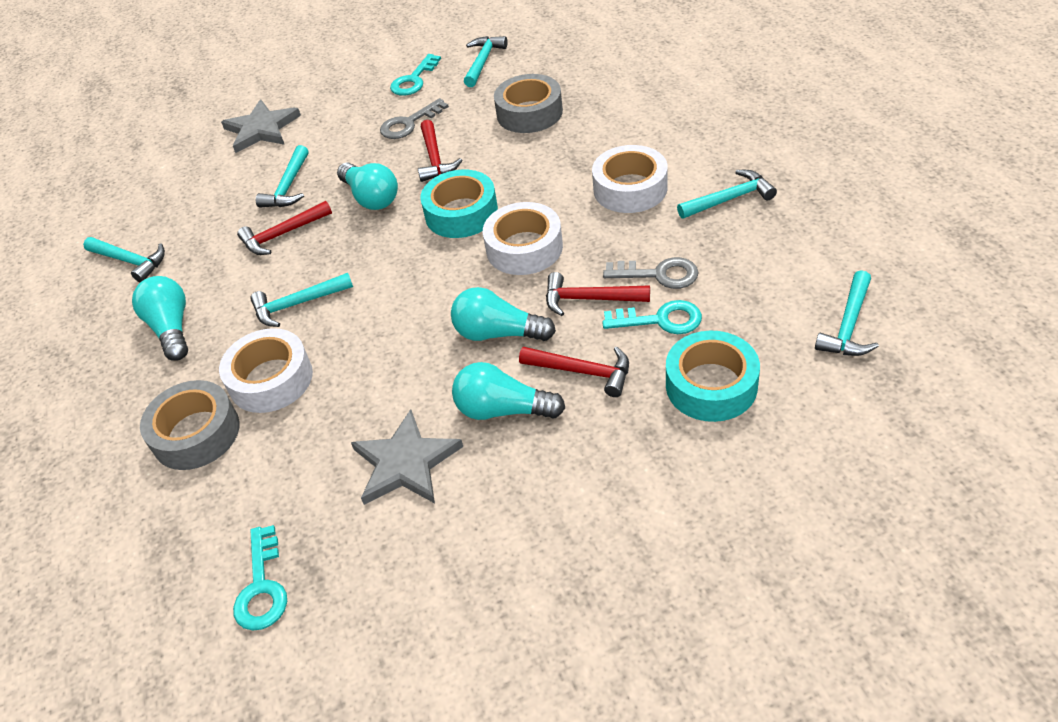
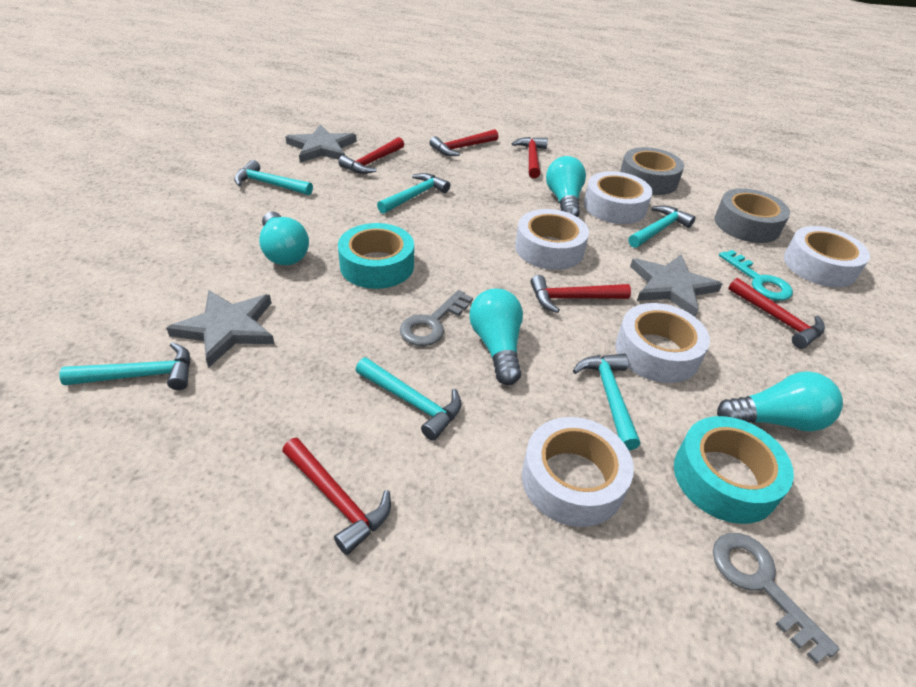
grey star: [221,99,301,153] [351,409,463,505] = 2 -> [166,290,275,368] [286,124,357,163] [630,254,722,317] = 3
red hammer: [237,201,332,255] [418,120,462,182] [519,346,629,397] [546,272,650,316] = 4 -> [282,438,391,555] [338,137,404,174] [429,129,499,156] [512,137,548,178] [530,275,631,313] [728,278,825,349] = 6
turquoise key: [233,525,287,630] [390,54,441,96] [602,300,702,334] = 3 -> [719,250,793,301] = 1
white tape: [219,328,313,413] [483,202,563,275] [592,145,667,213] = 3 -> [515,209,589,270] [522,417,634,527] [584,171,652,224] [615,303,710,383] [784,226,870,287] = 5

